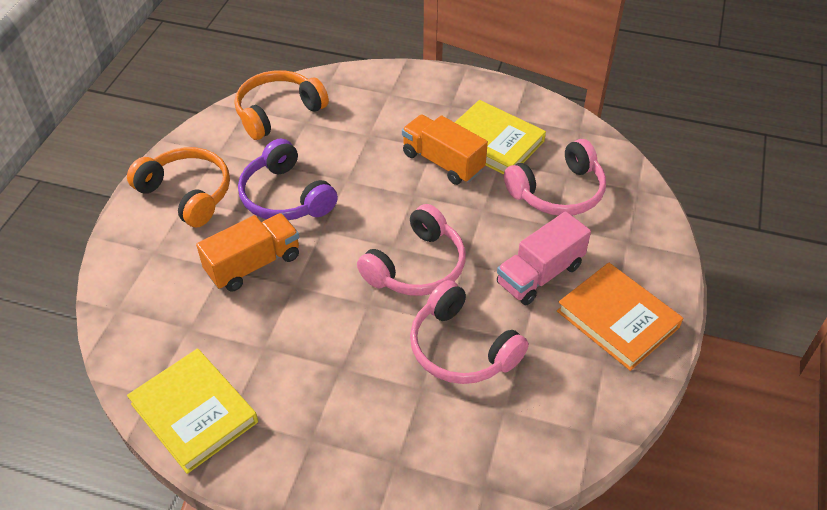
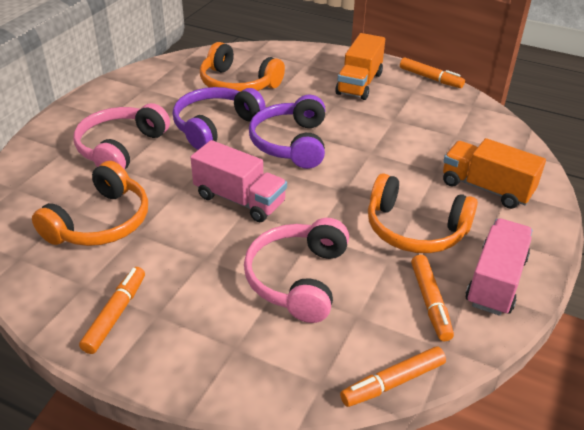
orange book: [557,262,683,371] = 1 -> none = 0
orange headphones: [127,147,230,227] [235,70,329,140] = 2 -> [32,161,148,246] [200,42,285,91] [368,173,478,253] = 3
orange marker: none = 0 -> [79,267,145,354] [340,346,446,407] [400,58,465,88] [411,255,454,341] = 4
pink headphones: [357,204,466,296] [410,280,529,384] [504,139,606,216] = 3 -> [74,103,170,169] [244,218,349,323] = 2
pink truck: [497,211,591,305] = 1 -> [190,140,287,222] [465,218,533,316] = 2
purple headphones: [238,139,338,220] = 1 -> [173,87,266,150] [249,95,325,169] = 2
yellow book: [127,349,258,474] [455,100,546,175] = 2 -> none = 0

